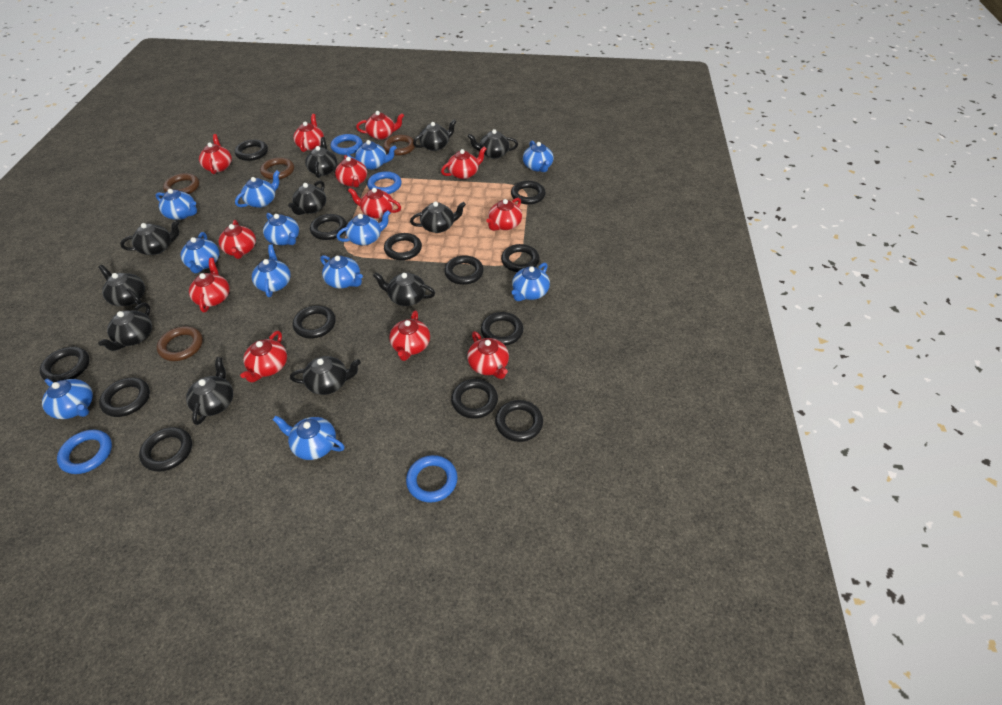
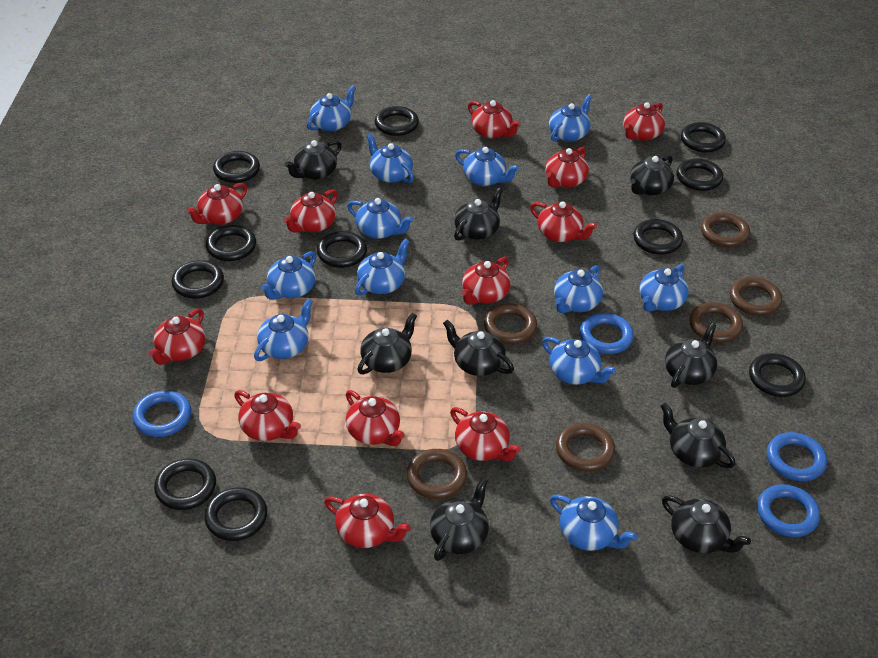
black ring: [39,347,90,383] [99,377,150,417] [139,427,192,472] [235,140,268,161] [293,305,336,339] [310,214,347,240] [384,233,422,260] [444,255,484,285] [451,379,498,419] [481,312,523,346] [495,400,543,442] [501,244,540,272] [511,181,546,205] = 13 -> [154,459,216,510] [171,260,224,299] [204,487,267,541] [206,225,256,261] [213,151,260,183] [317,231,367,268] [375,106,419,136] [633,219,683,255] [677,159,723,191] [681,122,726,153] [749,353,806,397] = 11
black teapot: [98,265,145,306] [98,303,152,351] [120,220,180,255] [186,357,233,425] [288,181,326,215] [290,356,361,395] [305,137,337,178] [373,272,435,306] [410,202,466,233] [413,120,456,151] [468,129,518,159] = 11 -> [284,140,341,180] [357,313,417,374] [430,478,489,561] [443,319,514,376] [454,187,503,241] [630,155,674,195] [661,403,735,468] [662,496,751,553] [665,323,717,388] = 9
brown ring: [157,326,203,361] [163,173,199,194] [260,157,294,180] [383,135,415,156] = 4 -> [407,449,467,499] [484,304,537,344] [556,423,615,472] [689,302,743,343] [701,212,750,247] [730,277,782,316] = 6

